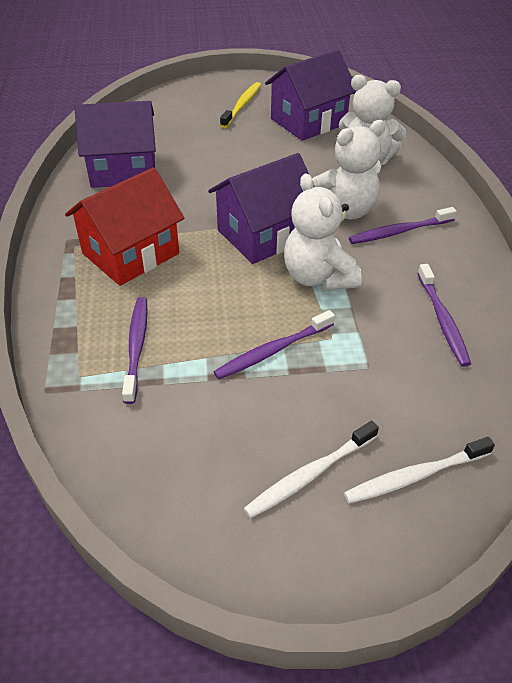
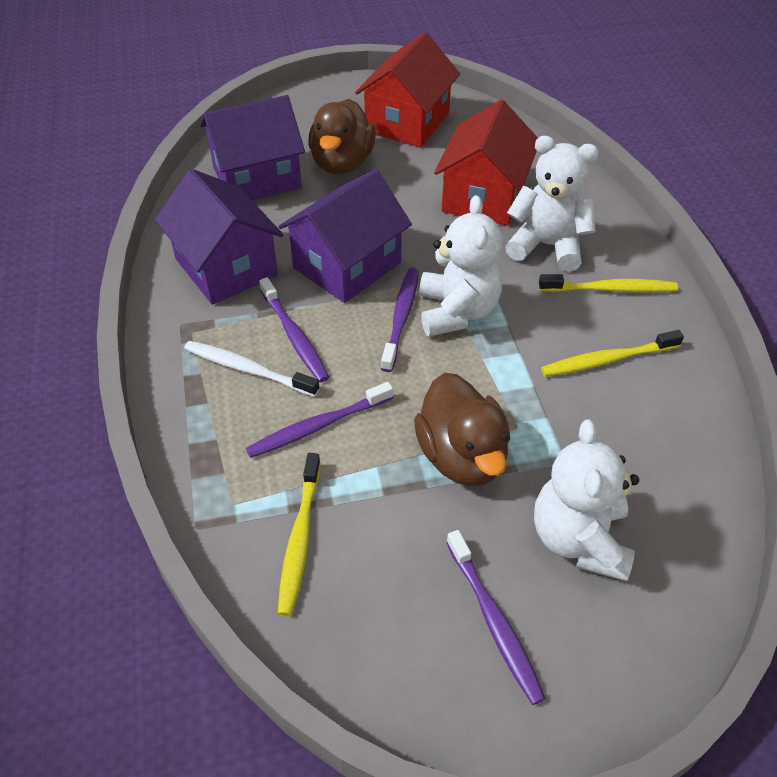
brown duck: none = 0 -> [308,99,376,174] [414,373,510,486] = 2
red house: [65,167,184,286] = 1 -> [355,32,460,147] [434,100,538,226] = 2
white toothbrush: [244,421,379,518] [344,437,495,504] = 2 -> [184,341,320,397] = 1
yellow toothbrush: [220,82,261,128] = 1 -> [278,453,321,616] [539,274,678,292] [541,330,684,377] = 3

